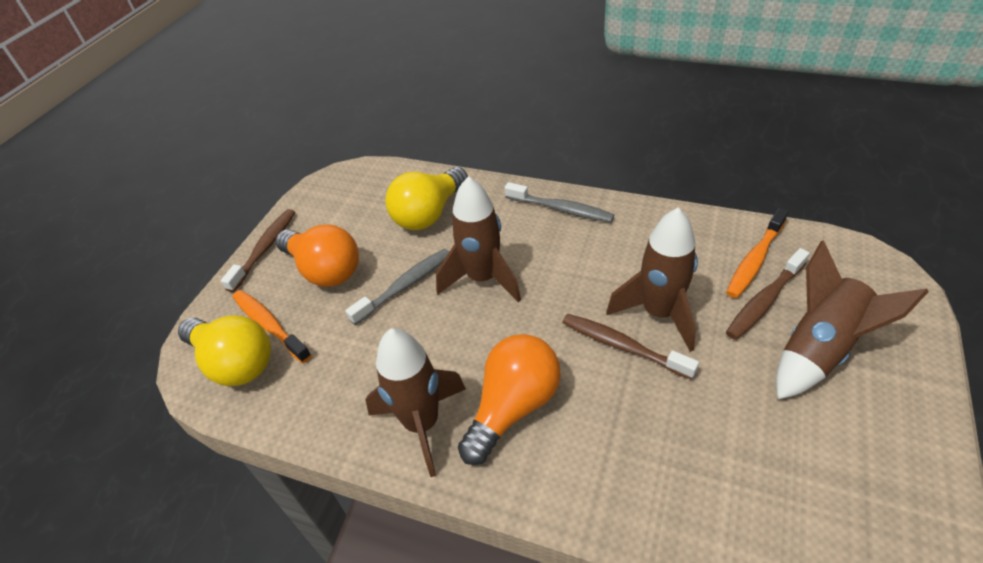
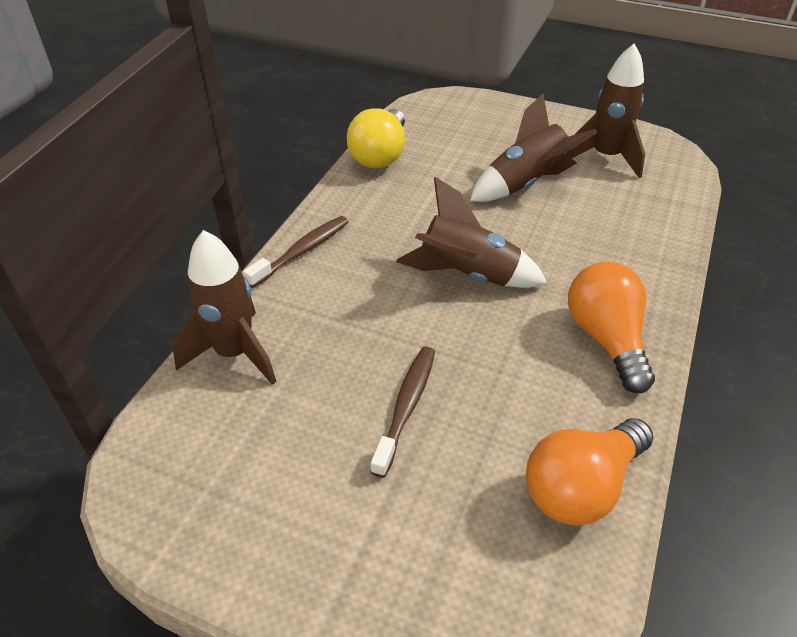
brown toothbrush: [221,209,295,292] [562,314,699,380] [726,248,810,340] = 3 -> [243,216,349,288] [370,347,435,478] = 2
grey toothbrush: [345,249,449,325] [505,182,614,223] = 2 -> none = 0
orange toothbrush: [233,290,311,363] [726,208,788,298] = 2 -> none = 0
yellow light bulb: [178,316,271,386] [385,167,468,230] = 2 -> [347,108,405,168] = 1

